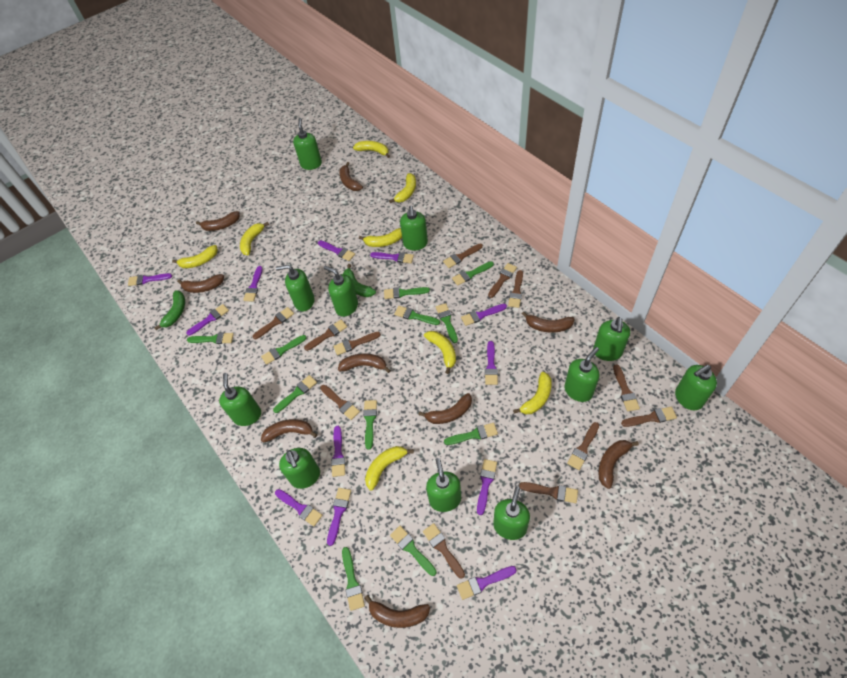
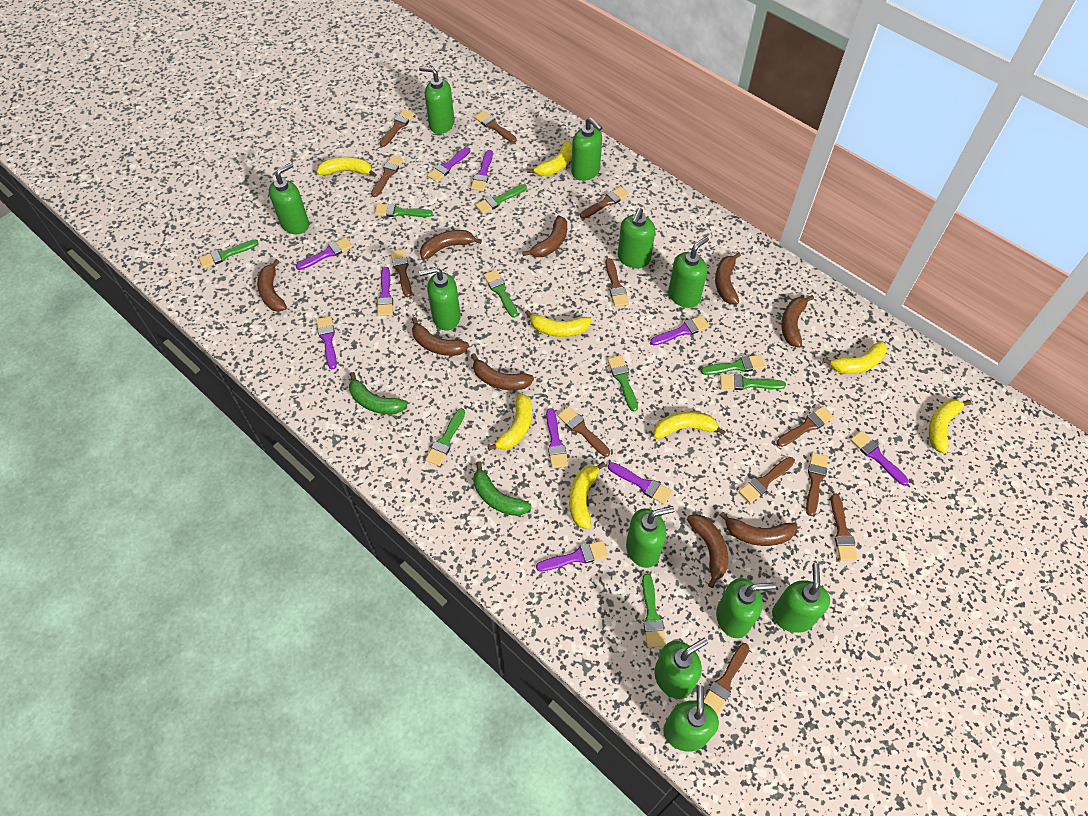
green brush: [187,333,234,344] [261,335,307,365] [273,375,317,413] [342,547,365,611] [363,400,377,450] [384,287,430,299] [390,526,437,576] [394,306,440,325] [436,303,458,343] [444,423,498,445] [452,262,494,286] = 11 -> [199,239,259,268] [375,204,433,217] [425,408,465,466] [475,184,527,214] [484,270,518,318] [608,355,638,412] [642,574,666,648] [701,355,765,375] [720,374,786,390] = 9
purple brush: [128,273,172,286] [186,304,229,336] [243,266,263,302] [275,489,322,526] [318,240,355,261] [327,488,351,546] [331,426,345,477] [370,252,414,263] [457,566,516,600] [461,304,507,326] [477,459,497,515] [485,341,498,385] = 12 -> [296,237,353,270] [316,316,337,369] [377,267,393,316] [427,147,471,182] [471,150,493,191] [536,540,608,571] [546,408,568,469] [608,462,673,505] [650,315,709,346] [850,431,909,485] = 10

